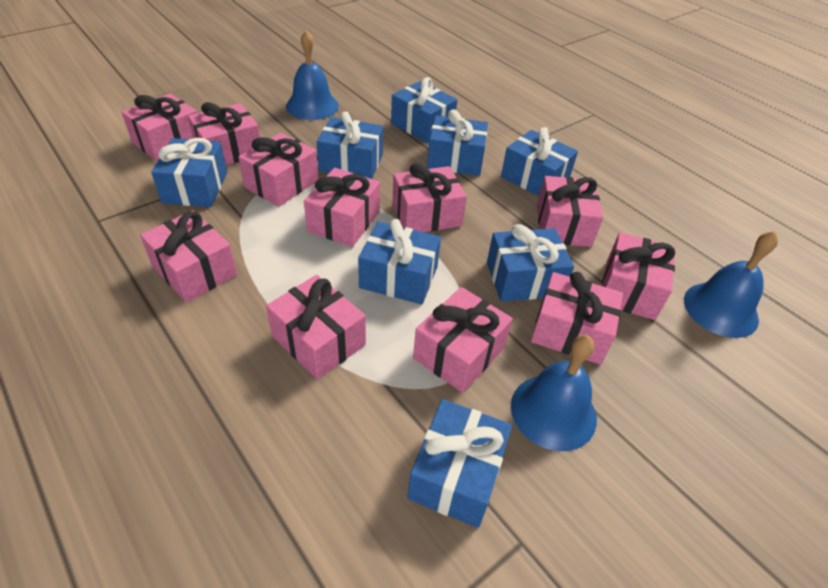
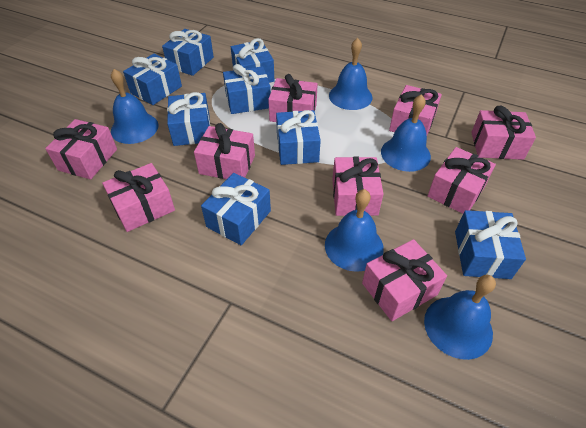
blue bell: [286,30,339,120] [511,335,597,451] [684,231,778,338] = 3 -> [111,69,159,144] [325,189,384,272] [329,38,372,110] [381,94,431,172] [424,275,496,360] = 5
pink gift: [122,93,197,161] [140,210,237,302] [188,102,260,165] [238,132,318,207] [266,275,366,380] [304,168,380,247] [392,163,467,232] [413,287,513,393] [531,272,623,365] [537,176,603,247] [602,232,675,320] = 11 -> [45,119,117,179] [102,163,175,232] [194,123,255,179] [268,74,318,122] [332,156,383,216] [362,239,447,321] [389,85,442,135] [428,147,496,214] [471,106,536,160] = 9

